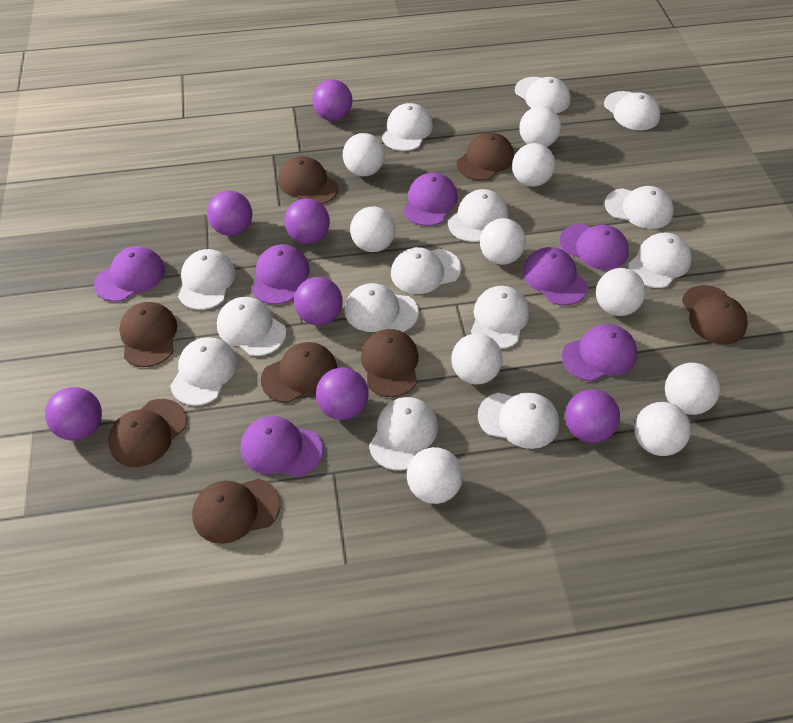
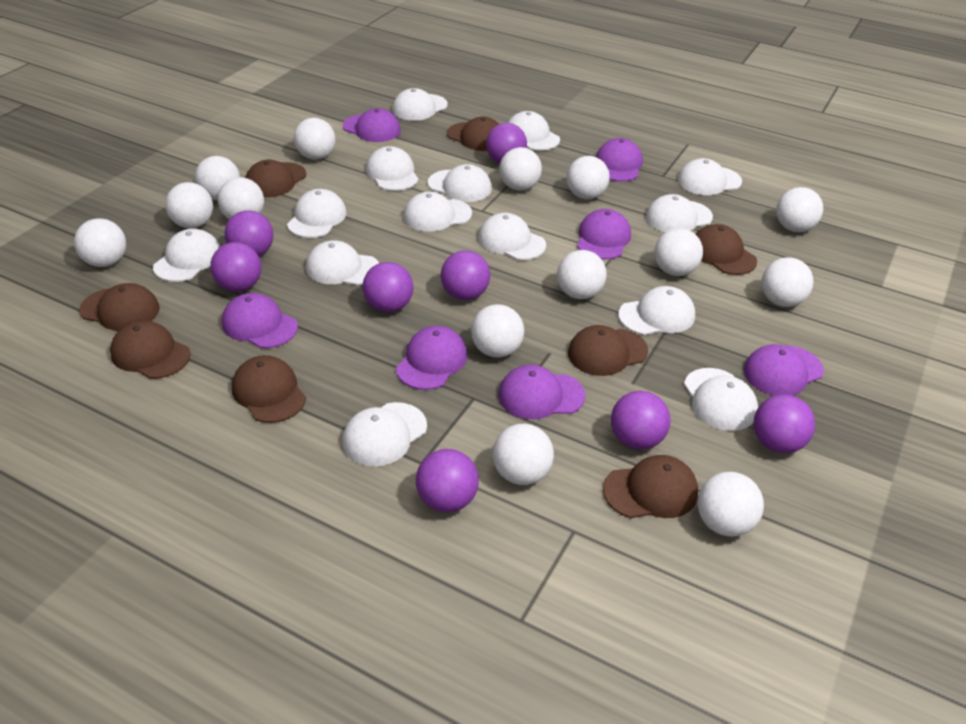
purple ball: [45,387,102,441] [207,190,252,236] [284,199,330,244] [294,277,343,326] [313,79,352,121] [316,367,369,420] [565,389,620,443] = 7 -> [210,242,262,292] [225,210,273,256] [363,262,413,312] [416,449,479,512] [441,250,490,300] [486,123,527,163] [611,391,671,450] [753,394,815,453] = 8
white ball: [343,133,385,176] [350,206,396,252] [407,447,463,504] [451,333,503,384] [480,218,526,265] [512,143,555,187] [519,106,561,147] [596,268,646,316] [634,402,691,456] [665,363,720,415] = 10 -> [74,218,126,267] [165,182,213,228] [195,156,240,200] [218,177,264,219] [294,118,335,160] [471,304,524,358] [493,424,554,485] [499,147,542,191] [557,250,607,299] [566,156,610,199] [654,228,703,276] [698,472,764,537] [761,257,814,307] [776,187,823,232] = 14

